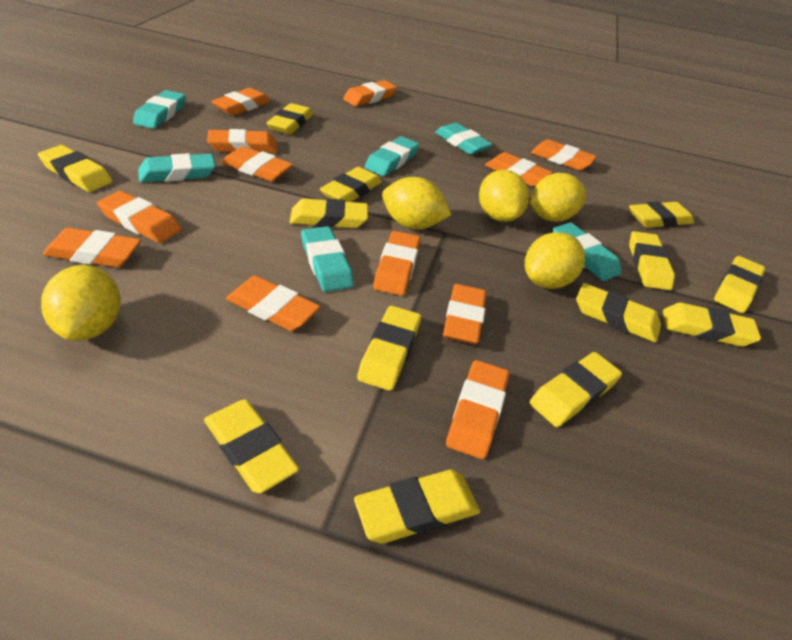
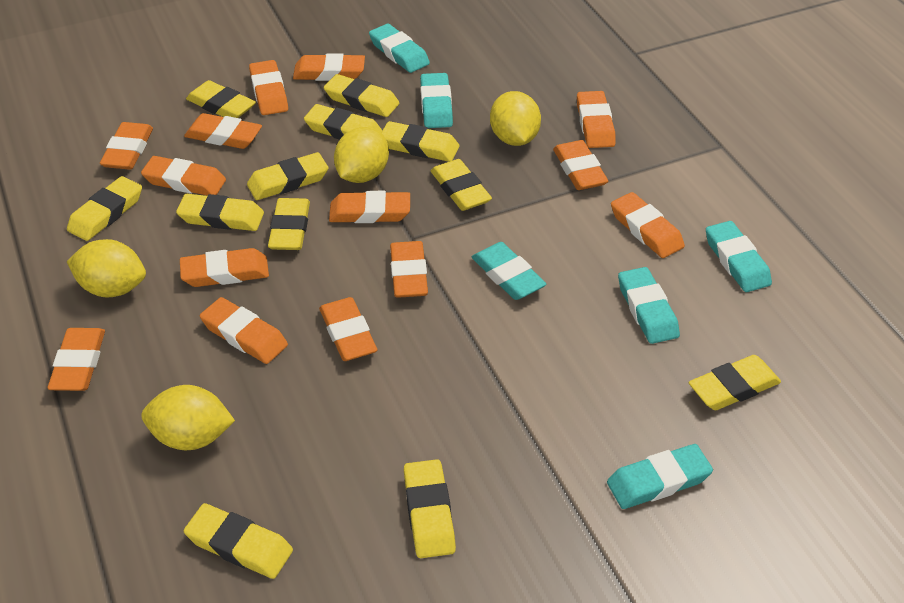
orange eraser: [43,228,141,268] [97,191,182,243] [207,129,277,153] [211,88,270,116] [221,146,293,182] [226,276,320,331] [343,80,397,106] [373,231,421,296] [443,284,487,345] [446,360,509,459] [485,152,553,186] [531,139,597,170] = 12 -> [47,328,105,391] [100,122,153,170] [141,156,226,196] [180,248,269,287] [184,113,262,149] [200,297,288,364] [249,60,288,115] [293,53,365,81] [319,297,377,361] [329,191,410,223] [390,241,428,298] [553,140,608,190] [577,91,616,148] [611,192,685,258] = 14
yellow eraser: [38,145,113,192] [204,399,299,493] [267,103,313,135] [290,198,368,228] [320,167,382,202] [354,470,480,544] [357,306,421,391] [530,352,622,427] [576,283,661,343] [629,201,694,228] [629,231,675,290] [663,303,761,347] [714,256,765,313] = 13 -> [67,176,142,241] [176,194,264,231] [184,503,293,579] [186,80,256,118] [247,152,329,200] [268,198,310,250] [304,104,382,140] [324,74,399,117] [381,121,459,162] [404,459,456,558] [431,159,492,211] [689,355,781,410] = 12
yellow lemon: [41,265,121,341] [382,177,451,229] [479,170,529,222] [525,232,585,289] [530,173,586,222] = 5 -> [67,239,146,297] [141,385,235,450] [334,127,389,183] [490,91,541,146] = 4

